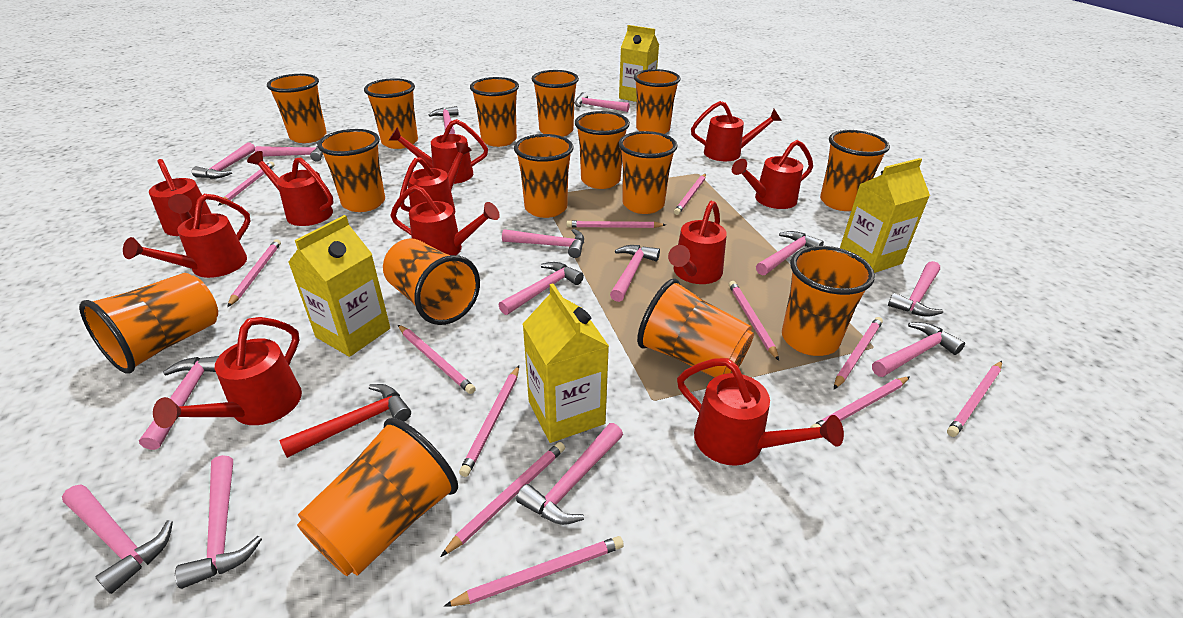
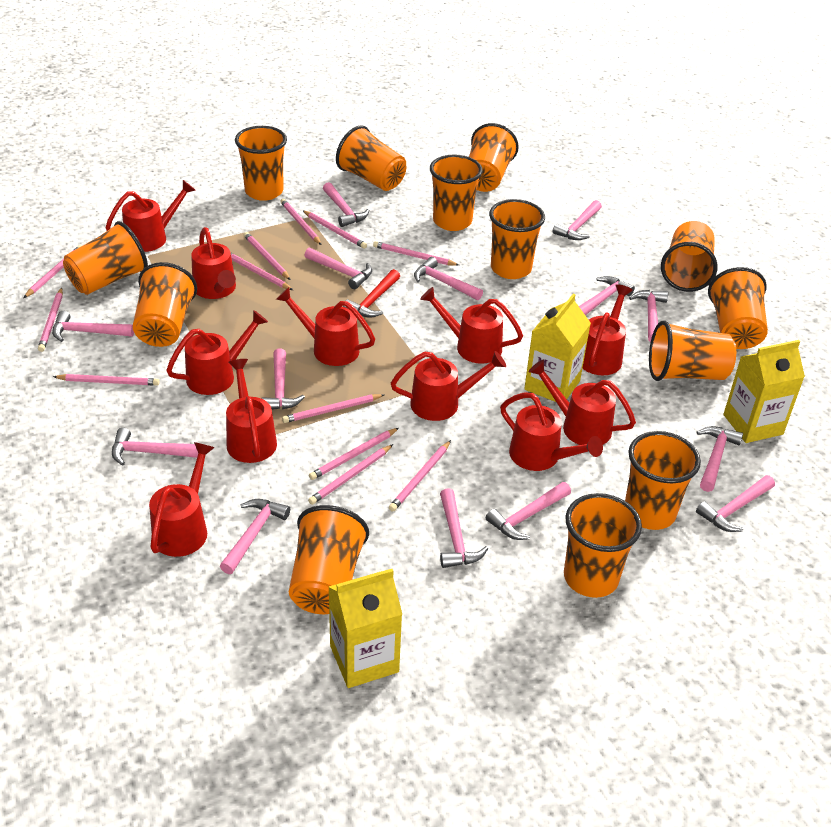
orange cup: [79,273,218,374] [267,74,327,143] [297,418,458,576] [318,129,385,212] [364,78,418,149] [383,238,480,325] [470,77,519,147] [514,134,574,218] [531,70,579,137] [575,111,630,189] [618,131,677,214] [634,69,681,134] [637,278,754,378] [782,246,875,356] [820,130,890,211] = 15 -> [63,221,148,295] [133,262,197,347] [235,126,287,201] [289,505,369,614] [336,125,406,191] [430,154,483,231] [469,123,519,192] [489,199,545,279] [564,493,642,598] [625,431,701,530] [649,320,736,381] [661,221,718,292] [708,267,768,349] = 13
yellow carton: [288,215,390,357] [523,284,609,443] [619,25,659,102] [840,158,930,273] = 4 -> [329,569,402,688] [524,294,591,402] [723,340,805,443] = 3

